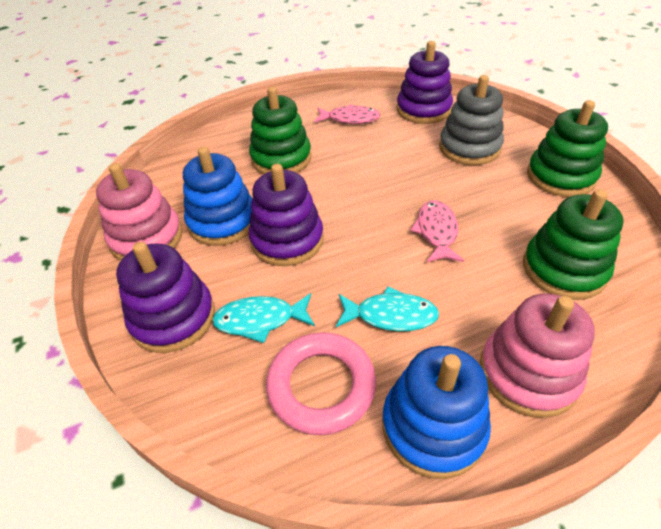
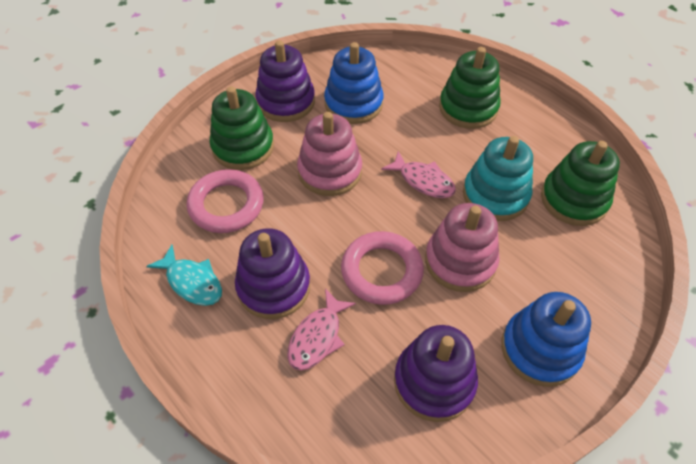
grey stacking toy: [439,75,504,165] = 1 -> none = 0
pink ring: [266,332,376,435] = 1 -> [187,169,264,233] [341,231,424,305] = 2
turquoise fish: [212,293,315,343] [336,287,439,331] = 2 -> [146,245,222,306] = 1
turquoise stacking toy: none = 0 -> [463,136,533,221] = 1

